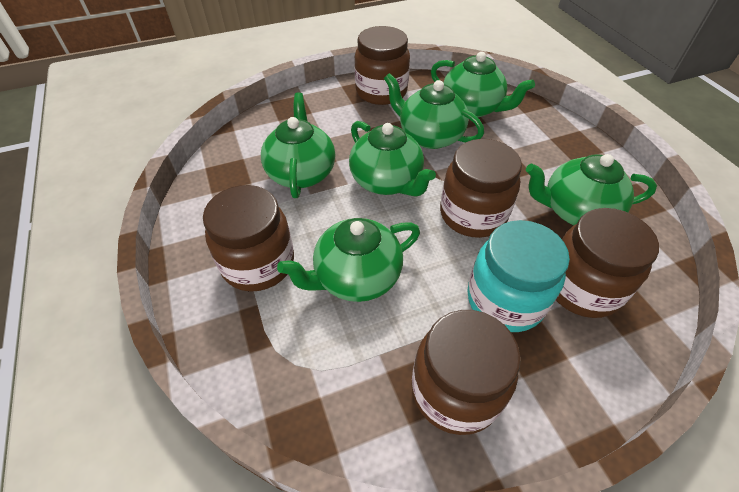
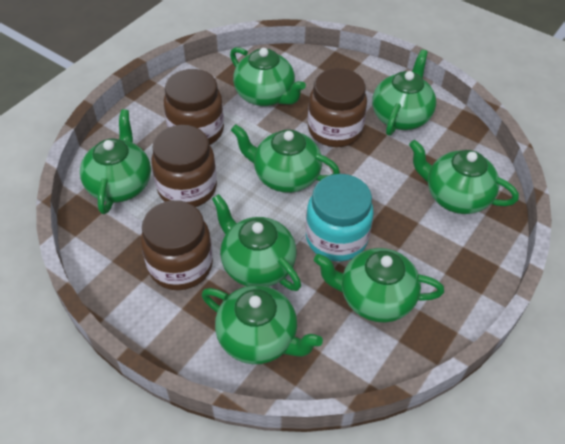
brown jar: [203,185,294,292] [354,26,410,105] [412,310,521,435] [440,139,522,238] [556,208,659,318] = 5 -> [141,200,213,290] [151,125,217,207] [164,69,224,145] [308,68,367,147] = 4
green teapot: [261,93,335,198] [277,218,420,302] [349,121,436,197] [384,73,484,149] [431,52,535,117] [526,154,657,225] = 6 -> [80,109,151,214] [202,285,323,364] [212,194,301,291] [230,47,306,106] [231,124,340,193] [314,248,444,323] [372,49,436,136] [409,140,519,214] = 8

